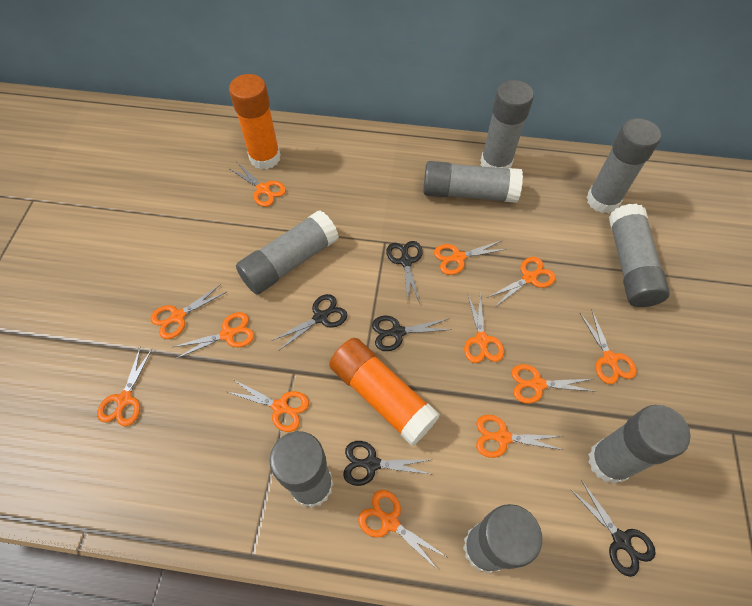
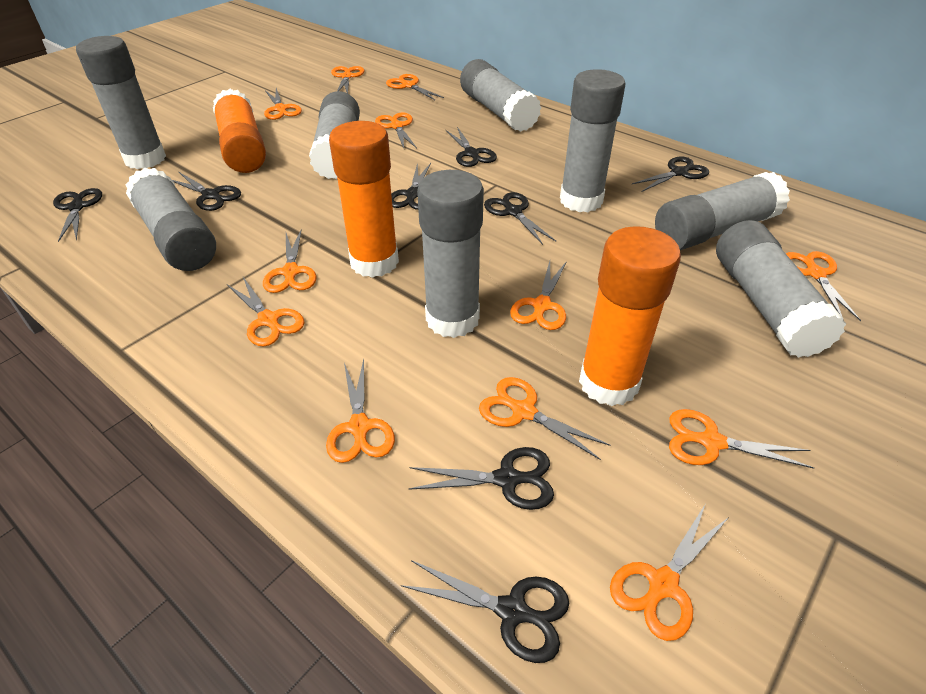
black scissors: [272,294,347,350] [343,441,430,486] [372,316,452,351] [386,241,423,303] [570,480,656,577] = 5 -> [53,188,102,242] [172,172,241,211] [391,163,431,210] [401,560,569,663] [409,447,554,510] [445,127,497,167] [484,192,556,245] [632,156,709,192] = 8
orange glue stick: [229,74,281,169] [329,338,440,446] = 2 -> [213,89,266,173] [329,121,399,278] [579,226,681,406] = 3

